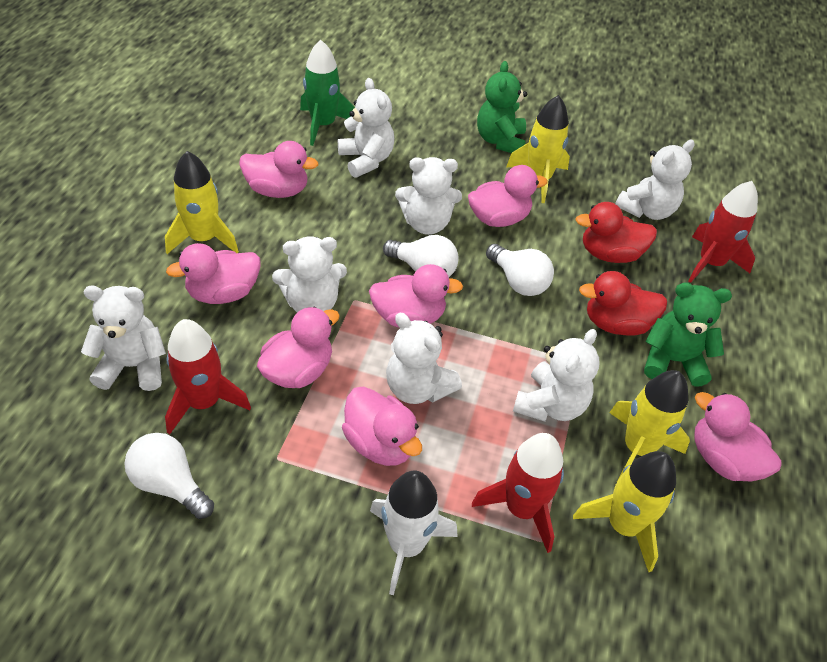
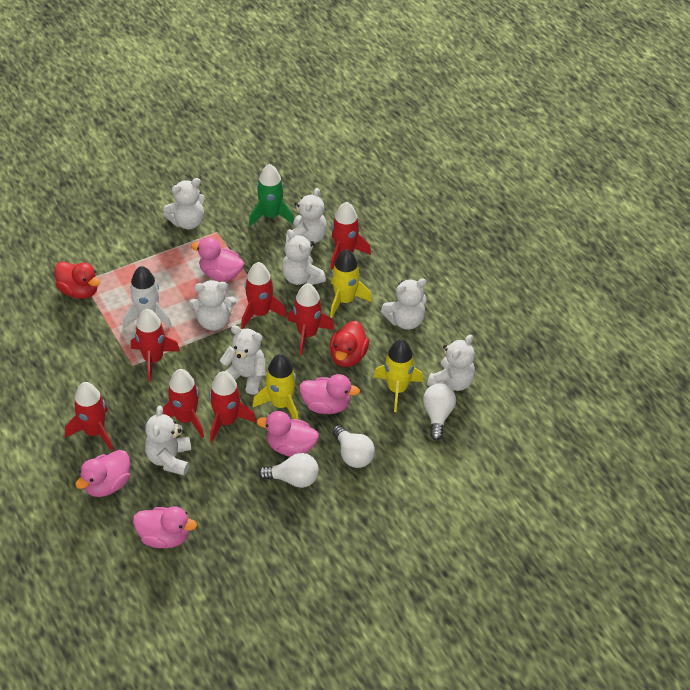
green teddy bear: [477,61,527,153] [644,282,732,387] = 2 -> none = 0
pink duck: [166,243,261,304] [240,141,319,198] [257,307,340,388] [342,386,422,466] [369,264,463,328] [468,165,548,227] [694,392,782,481] = 7 -> [75,450,130,497] [133,506,197,548] [191,237,244,281] [257,411,319,457] [299,374,360,414] = 5
red rocket: [165,319,251,435] [472,433,564,553] [688,181,758,283] = 3 -> [65,382,113,451] [131,309,180,382] [163,369,204,438] [209,371,256,442] [241,262,287,329] [287,283,334,355] [330,202,371,270] = 7
white teddy bear: [81,285,166,391] [272,236,347,313] [338,78,394,178] [386,313,462,404] [395,157,462,235] [513,329,600,421] [615,140,695,220] = 7 -> [145,406,191,476] [163,178,205,229] [189,280,236,331] [220,326,265,395] [282,229,326,285] [286,188,327,243] [381,278,427,330] [427,334,475,391] = 8
yellow rocket: [165,151,239,254] [506,95,570,203] [573,451,676,572] [609,370,690,481] = 4 -> [252,354,298,419] [330,249,372,318] [373,339,423,412] = 3

